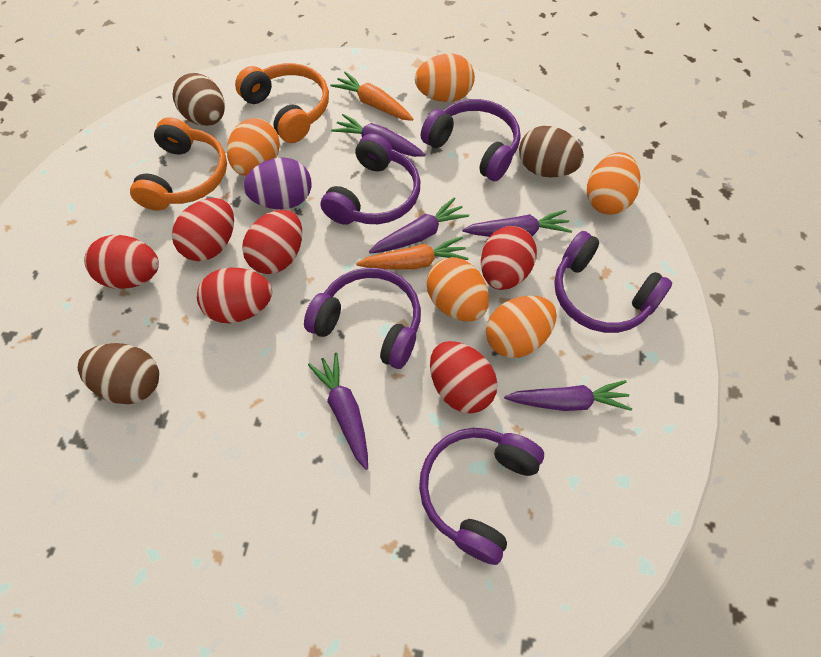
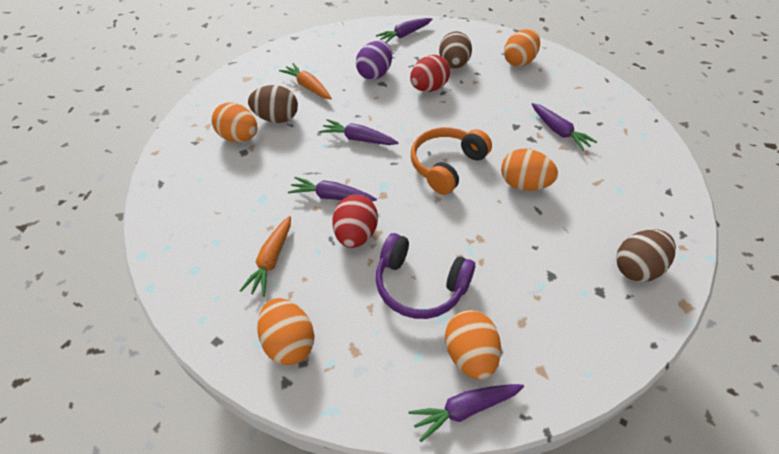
orange headphones: [130,117,227,211] [235,63,329,143] = 2 -> [411,127,492,195] = 1
purple headphones: [304,268,421,369] [321,133,420,225] [419,428,544,565] [421,99,520,181] [554,231,672,333] = 5 -> [376,233,475,319] = 1
red egg: [84,235,159,289] [172,198,234,261] [197,268,272,323] [242,210,302,274] [430,341,498,414] [481,226,537,290] = 6 -> [332,195,378,248] [410,55,450,92] = 2

